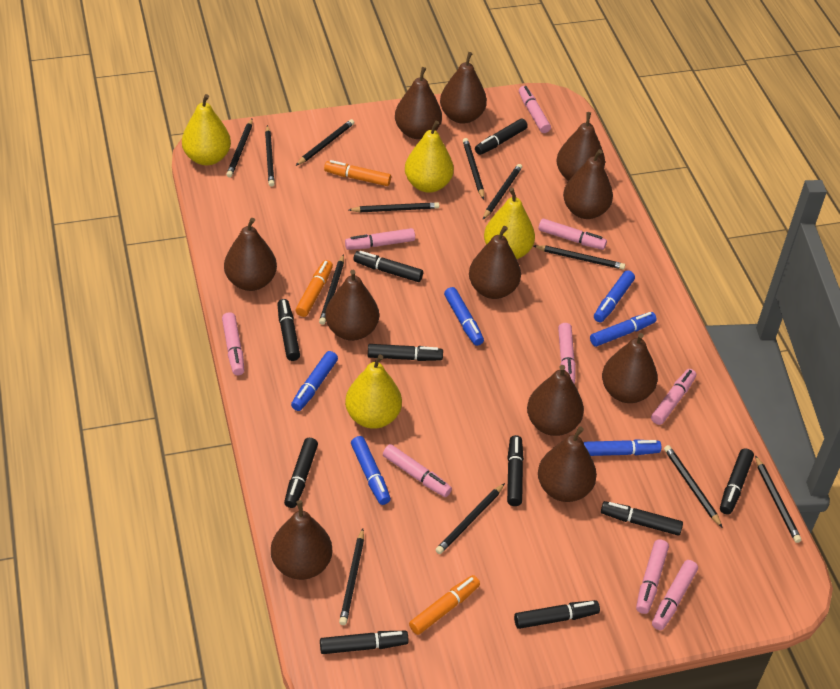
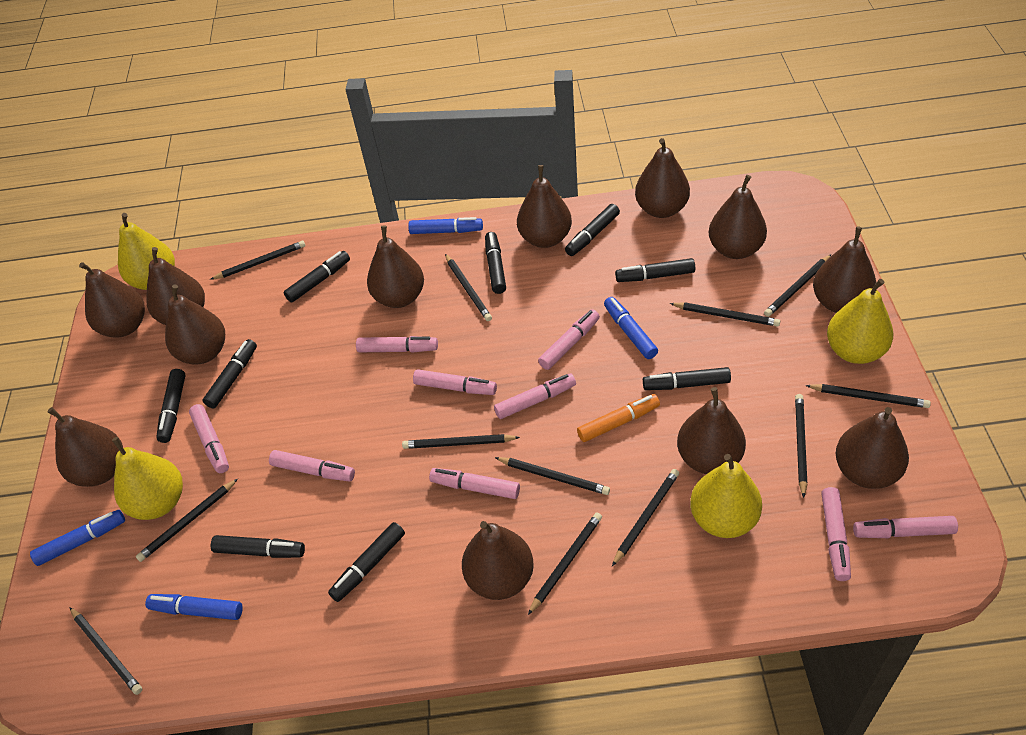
black marker: [277,299,300,361] [284,438,318,508] [320,631,409,654] [353,251,423,282] [368,344,443,361] [475,119,528,155] [507,435,524,506] [514,600,600,629] [601,501,683,536] [720,449,754,514] = 10 -> [156,369,186,443] [203,339,257,409] [211,535,305,558] [283,251,350,303] [328,522,405,602] [485,232,506,294] [565,204,620,256] [615,258,695,282] [643,367,731,390] = 9
blue marker: [291,351,338,411] [351,436,391,505] [444,287,484,346] [583,439,661,456] [590,312,656,347] [594,270,635,322] = 6 -> [30,510,125,566] [145,594,243,620] [408,217,483,234] [604,297,658,359] = 4
brown pear: [224,218,277,291] [271,500,332,580] [325,270,379,341] [395,67,442,139] [440,52,487,124] [469,226,521,299] [527,365,584,436] [538,426,597,502] [557,112,605,181] [563,149,613,219] [602,333,658,403] = 11 -> [47,407,123,487] [79,262,145,337] [146,247,205,325] [165,284,225,364] [367,225,424,308] [462,521,534,600] [517,165,572,248] [635,138,690,218] [677,387,746,474] [709,175,767,259] [813,227,876,313] [836,407,909,489] = 12
orange marker: [296,260,333,317] [324,160,391,186] [409,575,480,635] = 3 -> [577,394,660,442] = 1

